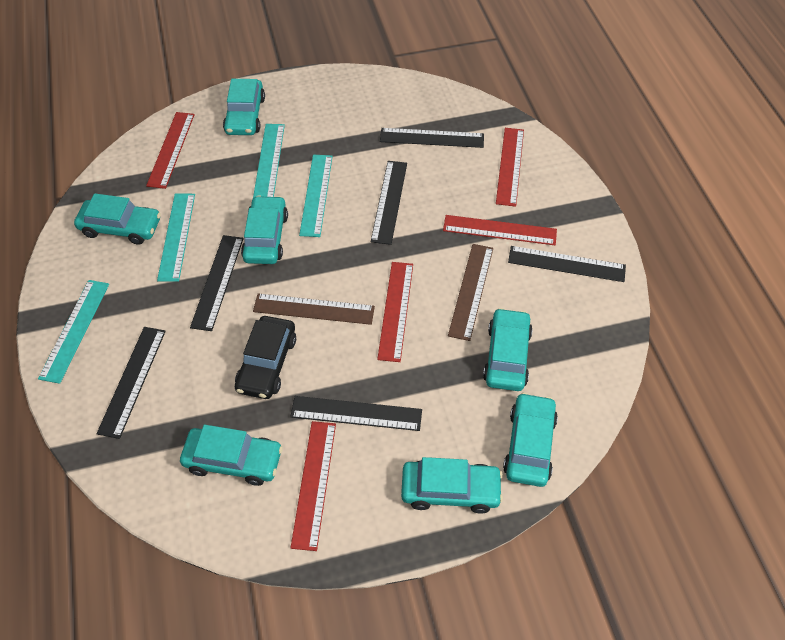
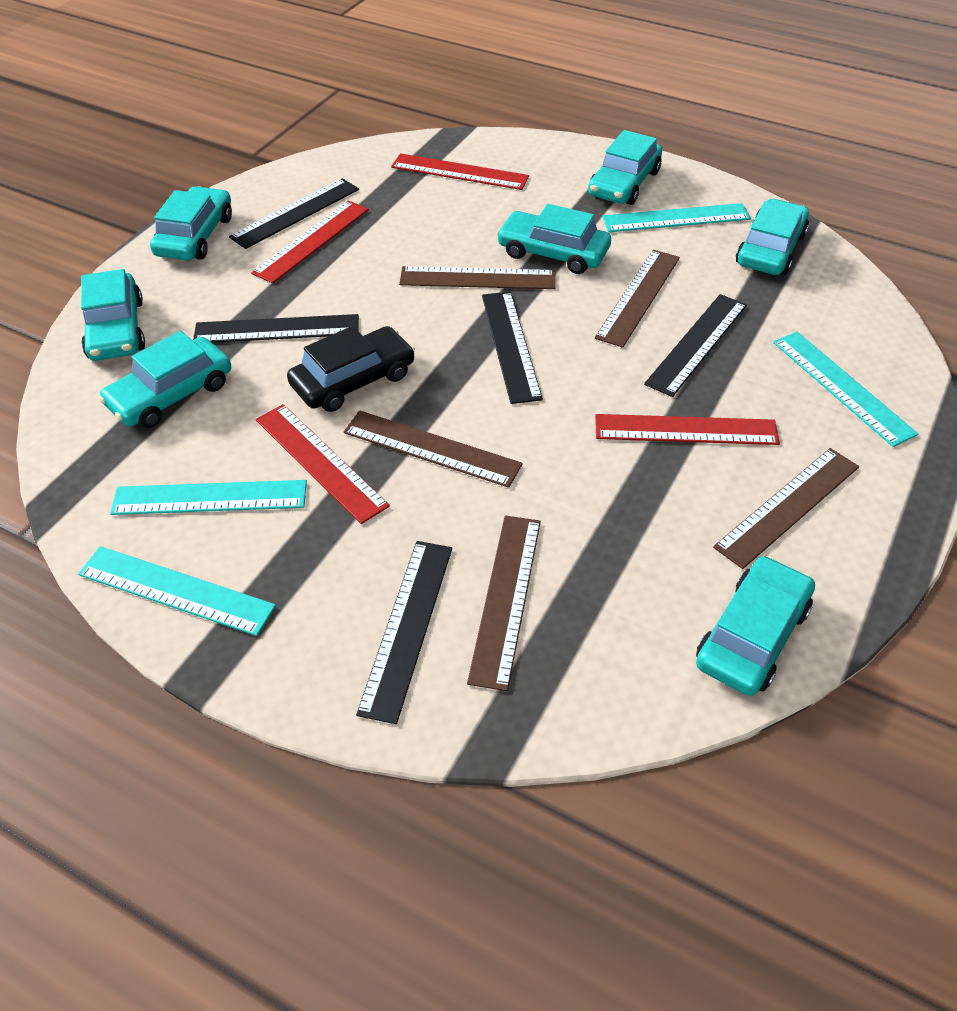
black ruler: [97,327,166,439] [190,235,243,331] [290,396,422,431] [371,161,407,245] [380,128,484,148] [508,246,626,282] = 6 -> [193,314,359,343] [229,179,359,249] [356,541,452,724] [482,292,543,404] [644,294,747,397] = 5
brown ruler: [253,294,375,325] [448,244,493,341] = 2 -> [344,410,523,488] [399,266,556,289] [467,516,541,691] [595,250,680,348] [713,448,859,569] = 5
red ruler: [146,112,195,189] [290,421,336,551] [377,262,413,362] [443,215,557,245] [496,128,524,207] = 5 -> [251,201,369,284] [256,404,390,524] [391,153,529,190] [595,414,780,445] = 4

